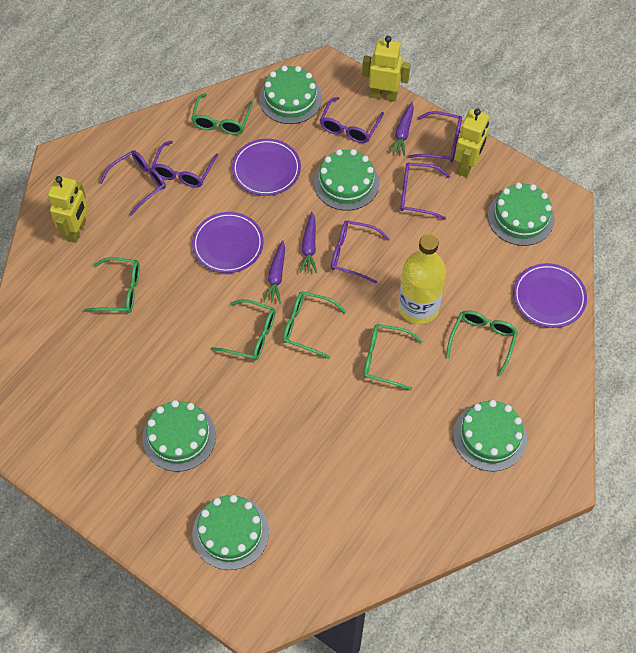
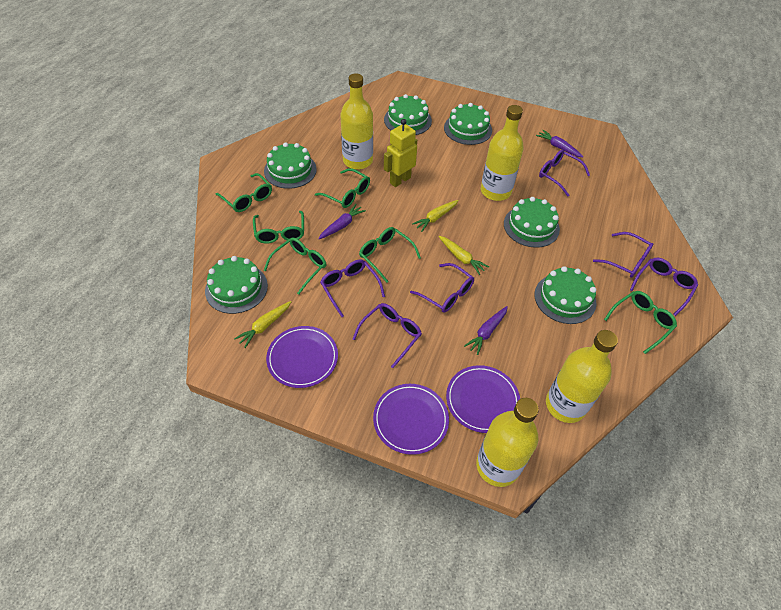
yellow bottle: [398,234,446,324] = 1 -> [340,73,373,169] [476,398,539,487] [481,105,524,201] [546,330,618,423] = 4
yellow carrot: none = 0 -> [234,301,291,348] [412,200,459,232] [438,236,489,275] = 3
yellow robot: [48,176,88,243] [362,36,410,102] [454,108,489,177] = 3 -> [384,119,417,187] = 1

